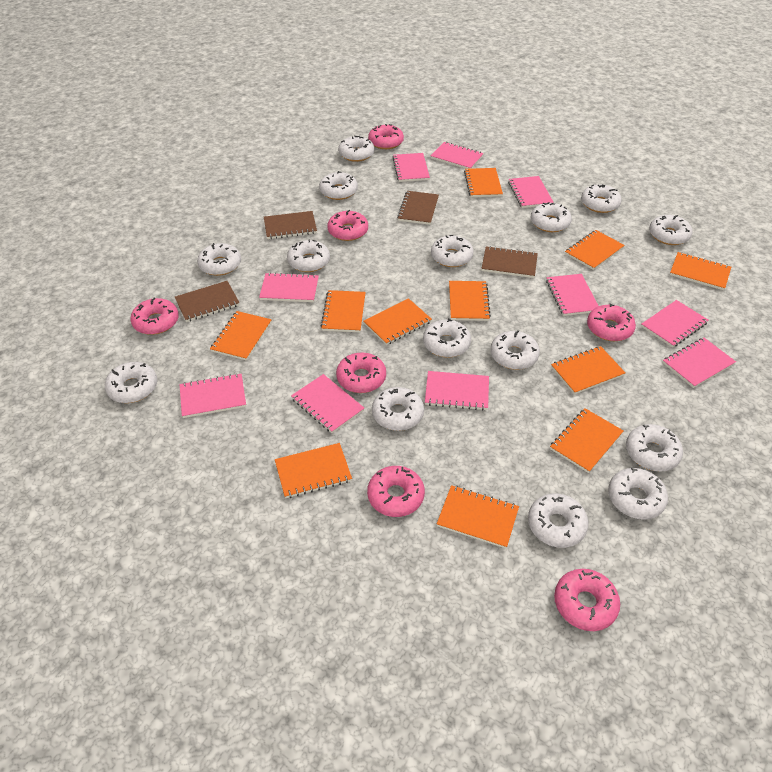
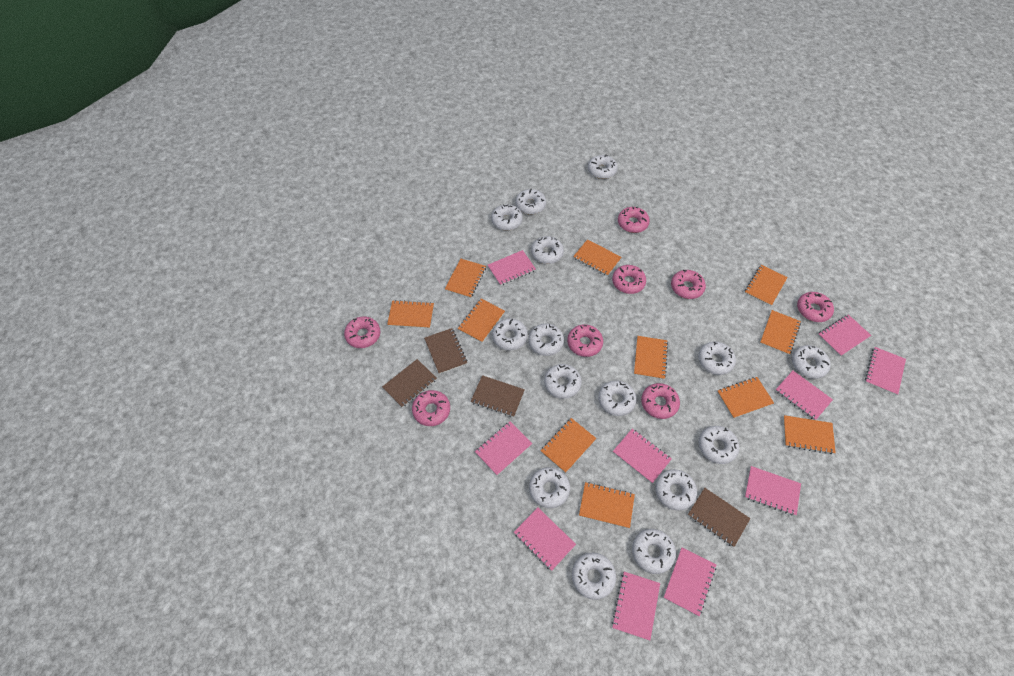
pink donut: [130,297,179,335] [327,210,368,241] [336,353,386,393] [367,466,425,517] [368,124,404,149] [554,569,620,631] [587,303,636,341] = 7 -> [344,316,380,348] [412,390,450,426] [567,325,603,357] [612,265,646,294] [618,207,650,233] [641,383,680,419] [671,270,706,299] [797,292,834,322] = 8

